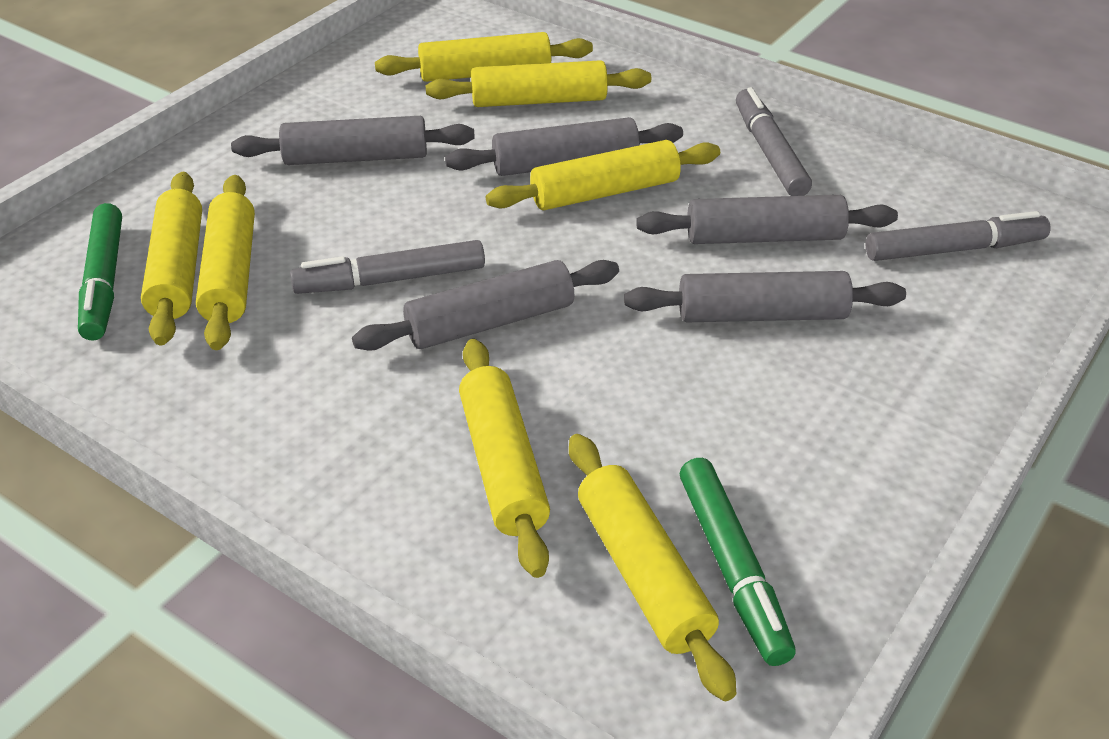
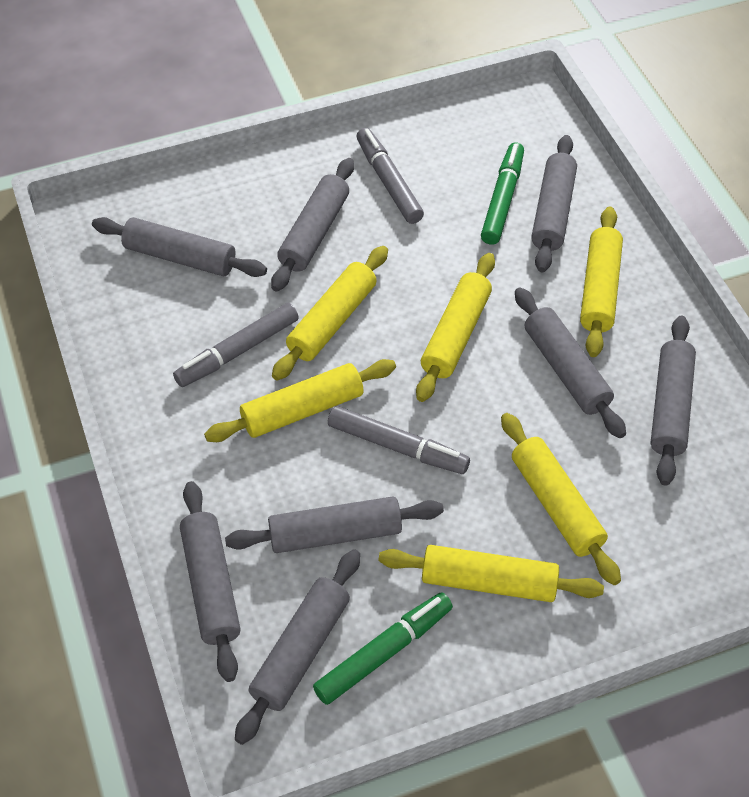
grey rolling pin: [231,116,475,165] [352,260,619,351] [445,117,683,176] [624,271,906,322] [636,195,898,244] = 5 -> [92,217,267,277] [180,481,241,682] [225,496,444,553] [235,549,360,745] [271,158,354,292] [515,288,626,438] [531,135,577,272] [651,316,696,486] = 8
yellow rolling pin: [141,172,202,346] [196,175,255,350] [375,32,593,82] [426,60,651,107] [459,339,550,578] [486,140,720,210] [569,434,736,701] = 7 -> [204,359,396,442] [272,246,388,380] [379,545,604,602] [416,253,495,402] [501,413,621,585] [580,207,623,357] = 6

